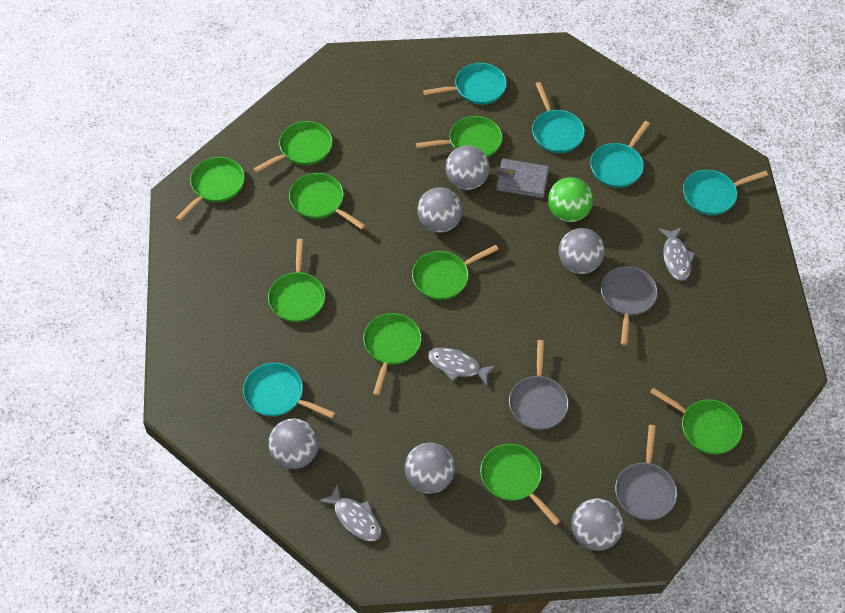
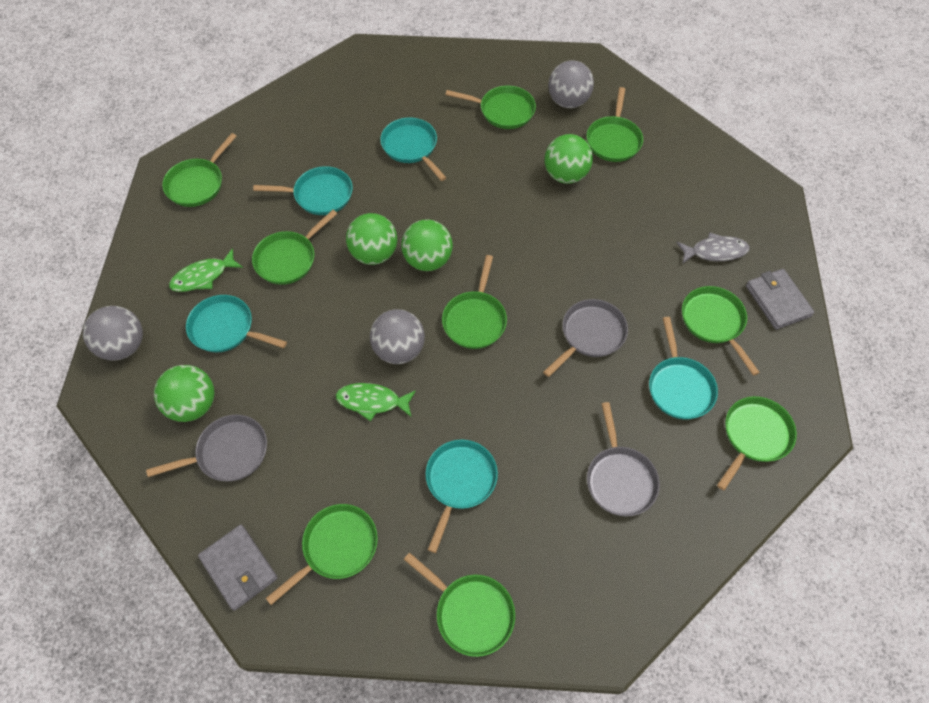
green ball: [548,177,593,222] = 1 -> [154,365,214,422] [346,213,397,265] [401,219,453,271] [545,134,593,184] = 4
green fish: none = 0 -> [169,248,243,292] [336,383,416,421] = 2
grey ball: [268,418,319,469] [404,443,455,493] [417,187,462,233] [446,145,490,190] [559,228,605,274] [571,498,623,551] = 6 -> [83,306,143,361] [370,309,425,364] [548,60,594,108] = 3
grey fish: [318,485,381,541] [428,347,496,386] [659,227,695,281] = 3 -> [677,232,750,263] = 1
grey wallet: [496,159,549,198] = 1 -> [198,525,278,611] [746,269,815,330] = 2

